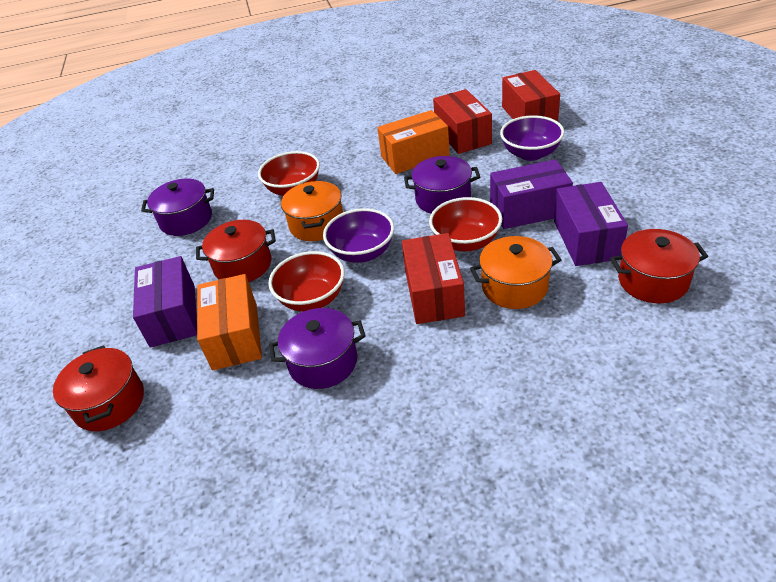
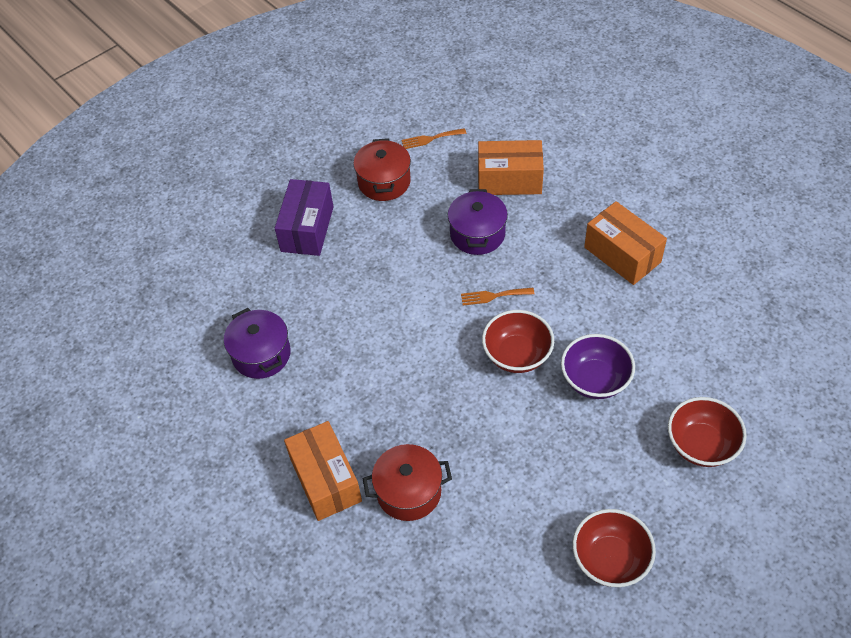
orange box: [197,274,262,370] [377,110,450,174] = 2 -> [284,421,362,521] [478,140,544,195] [584,201,667,285] = 3
orange fork: none = 0 -> [401,128,466,149] [461,288,534,305] = 2
orange pot: [281,181,343,241] [470,236,561,309] = 2 -> none = 0
purple bowl: [323,208,394,263] [500,115,564,161] = 2 -> [561,334,635,399] = 1
purple box: [133,256,197,348] [490,159,573,229] [554,182,628,266] = 3 -> [275,179,333,256] = 1
purple pot: [141,179,214,236] [269,308,366,389] [404,156,480,214] = 3 -> [224,308,291,379] [448,189,508,255] = 2
red box: [402,233,465,324] [433,89,492,154] [502,70,560,122] = 3 -> none = 0
red pot: [53,345,144,431] [196,220,276,282] [610,229,708,303] = 3 -> [353,138,411,201] [363,444,452,521] = 2

